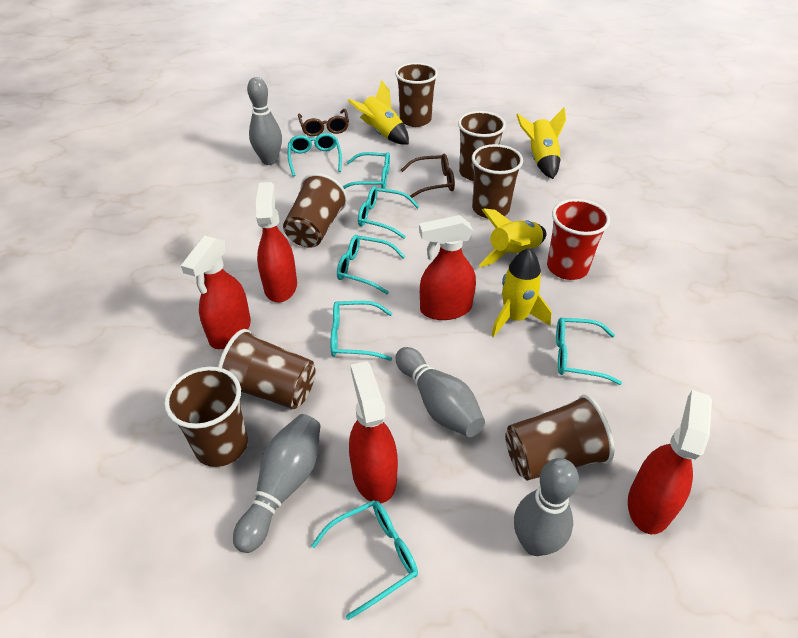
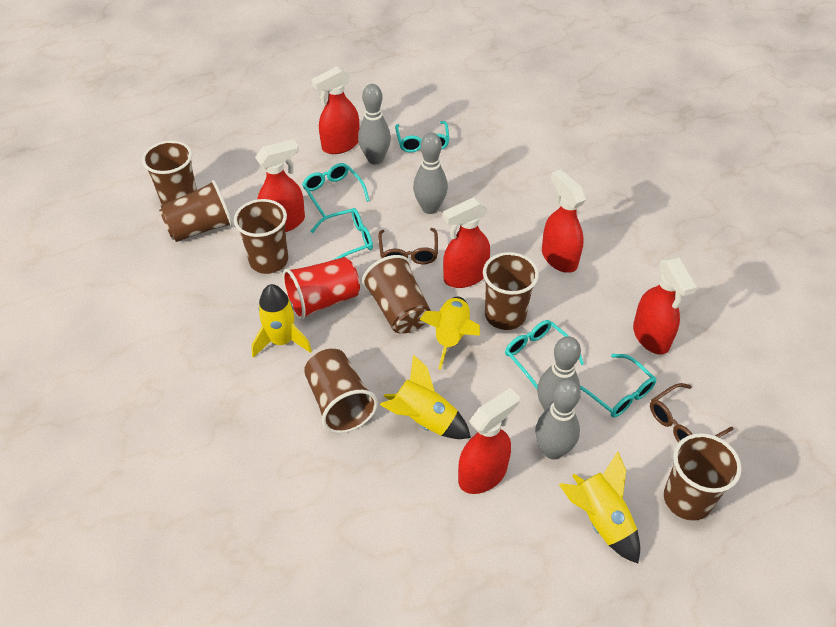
red spray bottle: [181,236,251,349] [256,182,297,302] [349,361,398,503] [419,215,476,320] [628,390,712,534] = 5 -> [255,139,305,232] [311,66,360,154] [443,197,490,288] [458,388,520,494] [542,169,586,273] [633,257,697,355] = 6
turquoise glasses: [288,133,342,177] [311,500,418,620] [331,301,392,361] [337,235,405,295] [343,152,390,189] [358,186,420,239] [556,318,622,385] = 7 -> [302,163,370,217] [310,208,373,260] [395,121,450,153] [505,320,584,389] [580,354,656,417] = 5

